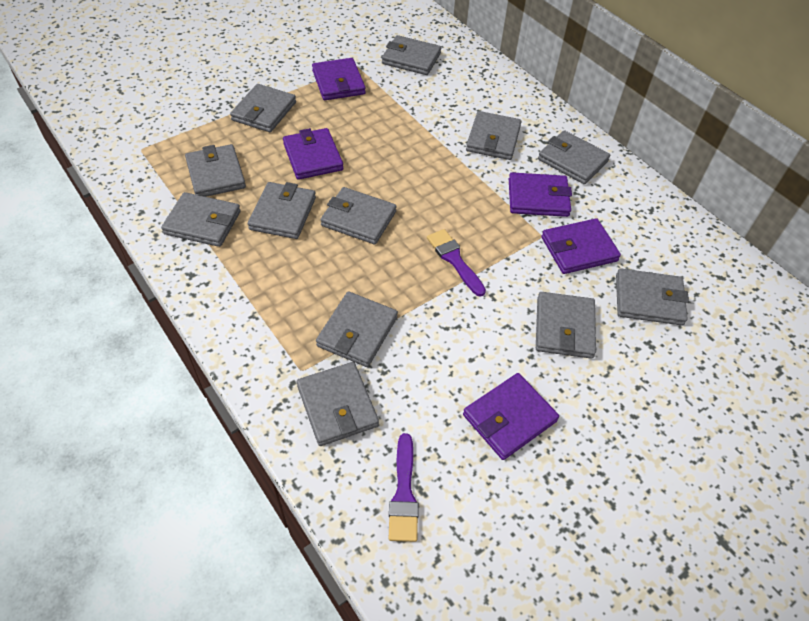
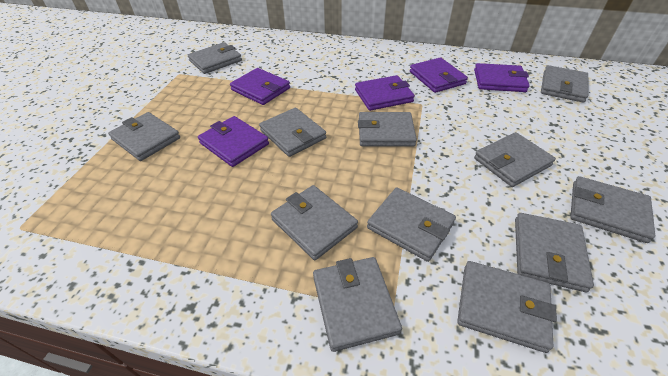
purple brush: [389,433,419,542] [427,229,486,297] = 2 -> none = 0

